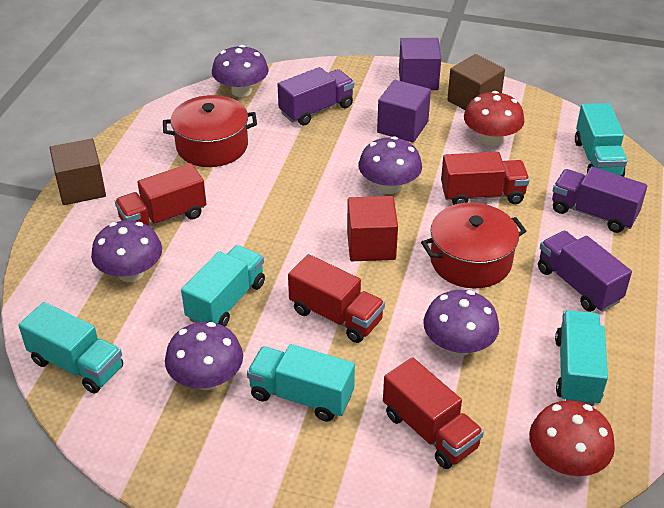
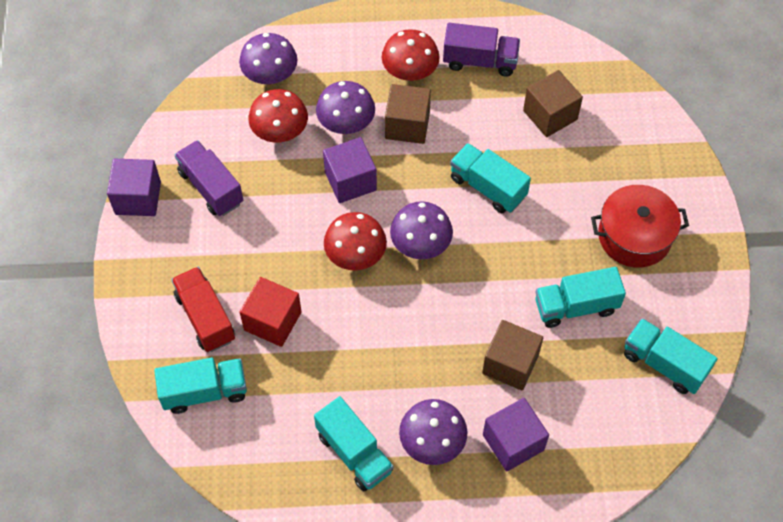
brown cube: [50,139,106,205] [447,54,505,110] = 2 -> [385,84,431,144] [482,320,543,390] [523,70,583,137] = 3
purple cube: [377,80,431,143] [399,38,441,90] = 2 -> [107,159,161,216] [323,137,377,203] [483,398,549,471] = 3
purple mushroom: [91,220,162,282] [165,322,243,390] [212,45,269,97] [359,136,422,194] [423,290,499,356] = 5 -> [239,33,298,84] [316,81,375,134] [390,201,453,259] [399,399,467,465] = 4
purple truck: [278,67,354,126] [538,231,632,312] [552,167,647,233] = 3 -> [175,140,243,216] [443,23,520,77] = 2
red mushroom: [464,91,525,146] [529,401,615,476] = 2 -> [248,89,308,143] [324,212,387,271] [382,29,440,81] = 3
red pot: [163,95,257,167] [421,203,526,288] = 2 -> [591,185,689,268] = 1
red truck: [115,163,206,227] [288,254,385,343] [383,357,484,469] [441,152,530,205] = 4 -> [171,267,235,352] = 1

